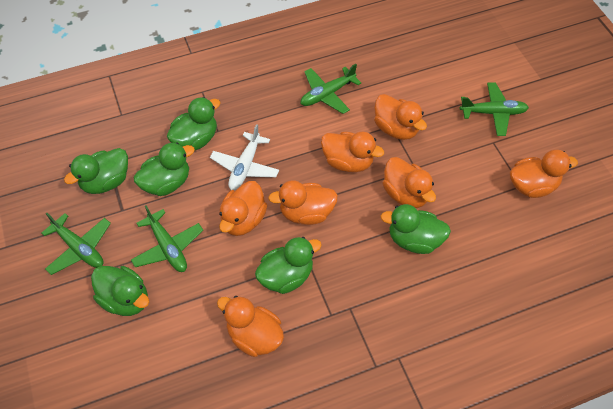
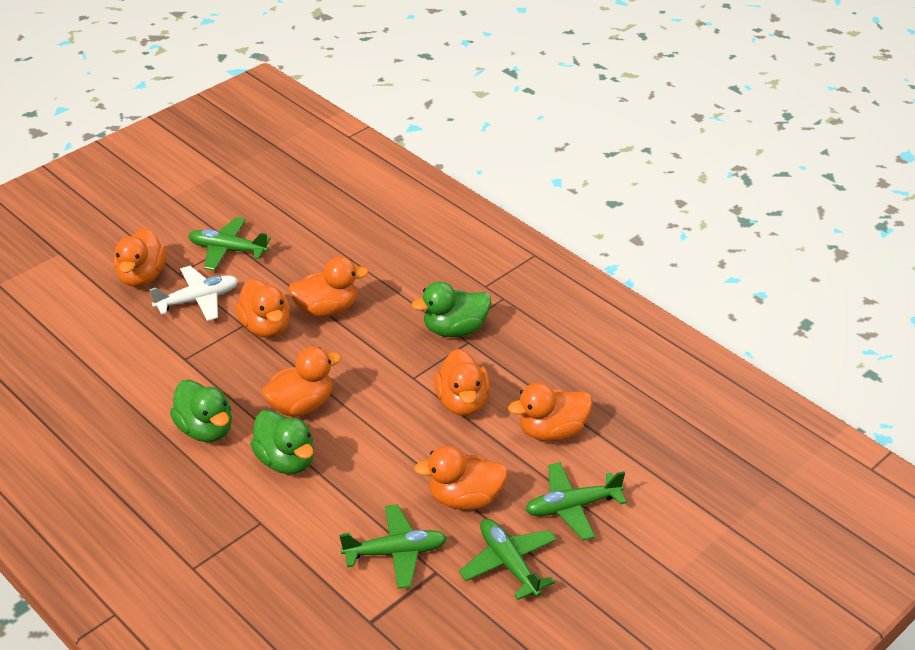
green duck: [64,148,128,194] [91,266,149,316] [134,142,195,196] [167,97,221,150] [255,237,322,294] [381,204,451,254] = 6 -> [170,380,232,442] [250,410,314,474] [412,281,491,337] = 3

